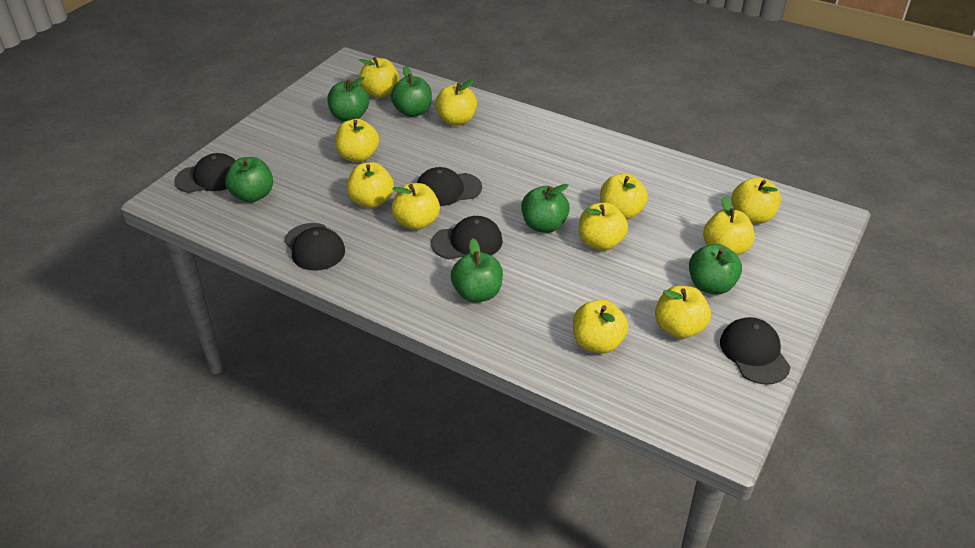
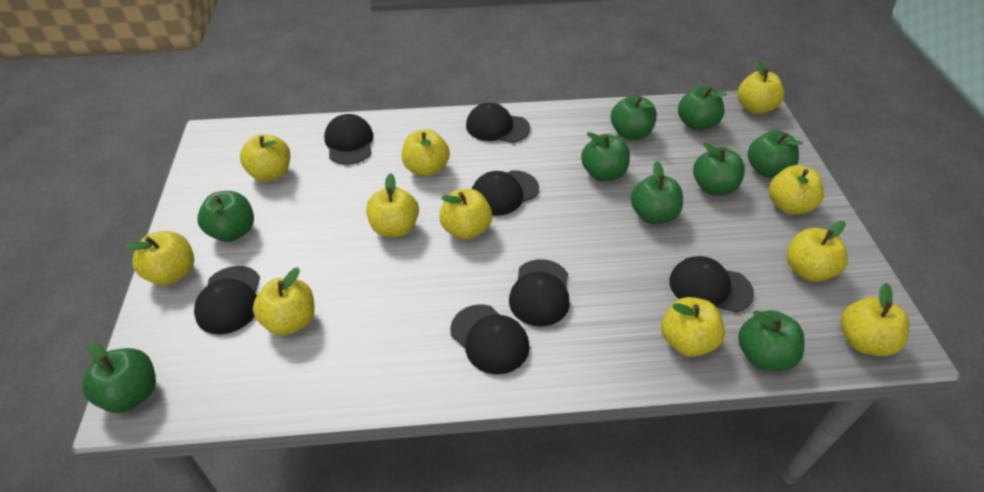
black cap: [174,153,236,193] [284,223,345,271] [417,167,482,206] [431,216,503,259] [720,317,791,385] = 5 -> [194,266,260,335] [324,114,373,165] [450,304,529,374] [466,103,530,143] [472,170,539,216] [509,259,570,327] [669,256,754,313] = 7
green apple: [225,157,273,202] [327,77,369,122] [391,66,432,117] [451,238,503,302] [521,184,570,233] [689,244,742,294] = 6 -> [82,341,156,413] [198,191,254,242] [581,132,630,181] [611,95,657,140] [631,161,683,224] [678,86,727,131] [693,143,745,195] [738,310,804,371] [748,130,803,178] = 9

